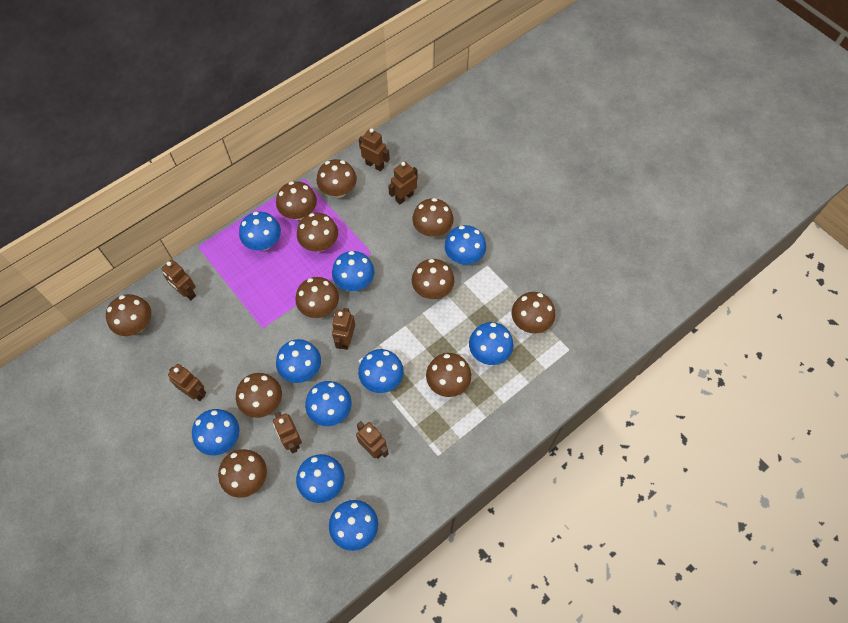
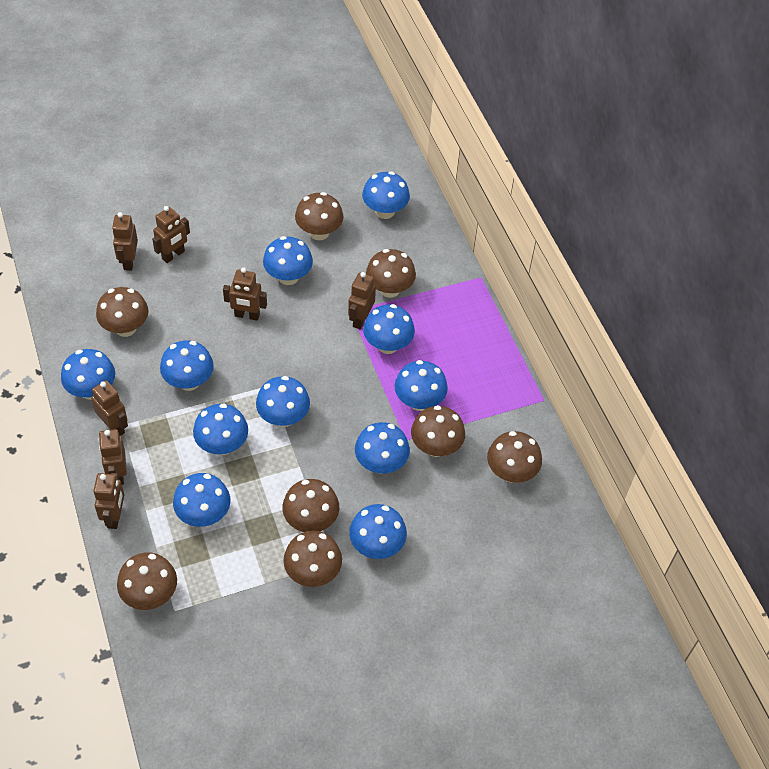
blue mushroom: [192,409,240,455] [239,212,281,250] [276,339,321,383] [296,454,345,503] [305,381,352,426] [329,500,378,551] [332,251,375,291] [358,349,404,393] [444,225,486,265] [469,322,513,365] = 10 -> [61,349,115,400] [160,340,214,391] [173,473,230,527] [193,403,248,455] [256,376,310,427] [263,236,313,285] [349,504,407,559] [355,422,410,474] [362,171,410,219] [363,304,415,354] [395,360,448,411] = 11
brown mushroom: [106,294,151,336] [218,449,267,498] [236,373,282,418] [276,181,317,220] [296,277,339,318] [297,213,338,252] [317,159,357,198] [412,198,453,237] [412,259,454,299] [426,353,471,397] [511,292,555,334] = 11 -> [96,287,149,337] [117,552,177,610] [282,479,339,532] [283,531,342,587] [295,192,343,240] [366,249,416,298] [411,405,465,457] [487,431,542,483] = 8

